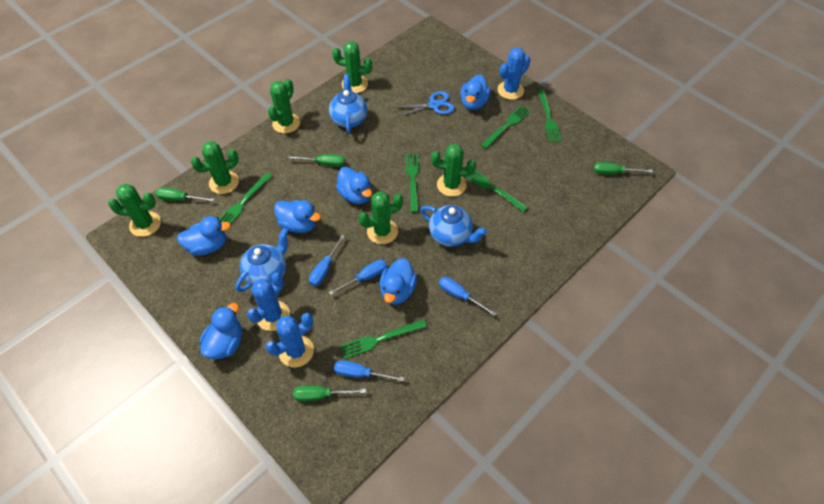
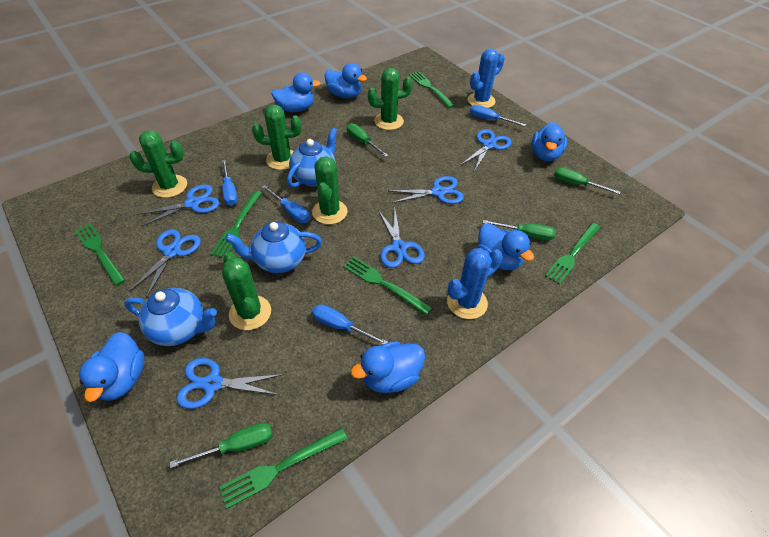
blue cactus: [247,272,290,331] [265,313,314,367] [498,47,530,100] = 3 -> [447,248,503,319] [468,49,505,108] = 2
blue scissors: [394,91,454,117] = 1 -> [129,229,201,297] [137,185,220,227] [176,358,283,409] [378,210,425,268] [390,176,464,204] [461,129,512,172] = 6
green cactus: [108,184,161,237] [190,141,239,194] [268,79,300,133] [332,41,372,93] [359,191,403,244] [431,144,476,197] = 6 -> [129,130,187,198] [222,252,271,330] [252,105,301,170] [312,156,347,224] [368,68,413,130] = 5

